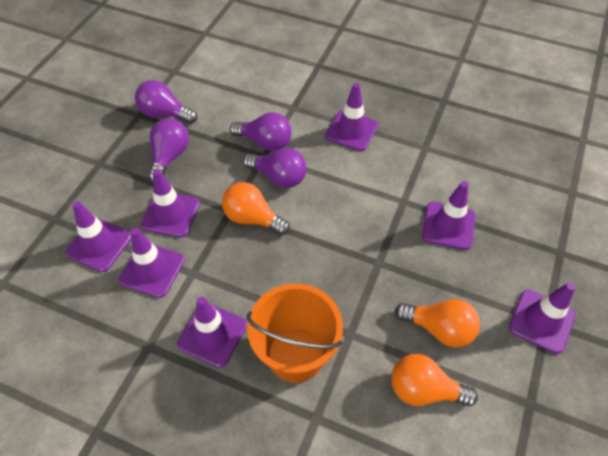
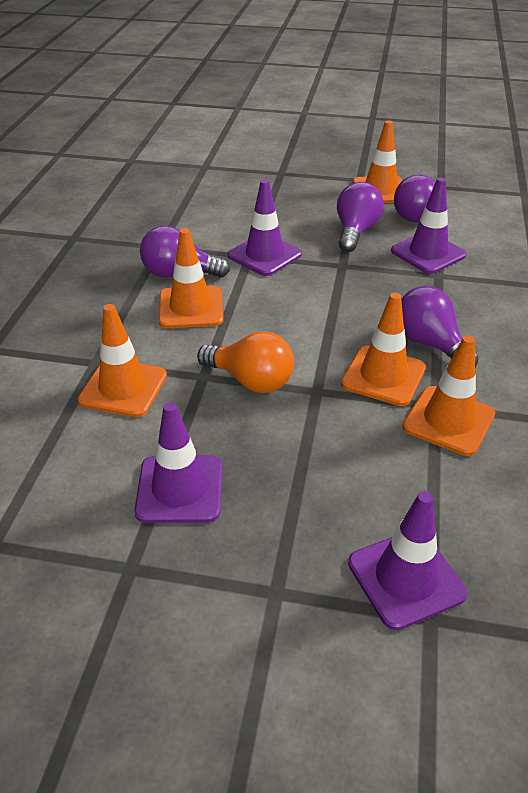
orange bucket: [246,283,343,383] = 1 -> none = 0
orange light bulb: [222,182,290,235] [392,354,478,406] [395,299,480,348] = 3 -> [197,331,294,393] = 1
orange traffic cone: none = 0 -> [78,304,167,417] [159,228,224,328] [341,293,426,406] [353,120,403,203] [402,335,495,456] = 5
purple traffic cone: [66,201,131,272] [119,228,185,298] [141,169,200,237] [177,297,247,368] [325,83,378,151] [422,181,475,250] [509,282,575,354] = 7 -> [134,402,222,523] [228,179,302,276] [348,491,467,630] [391,177,466,274] = 4

